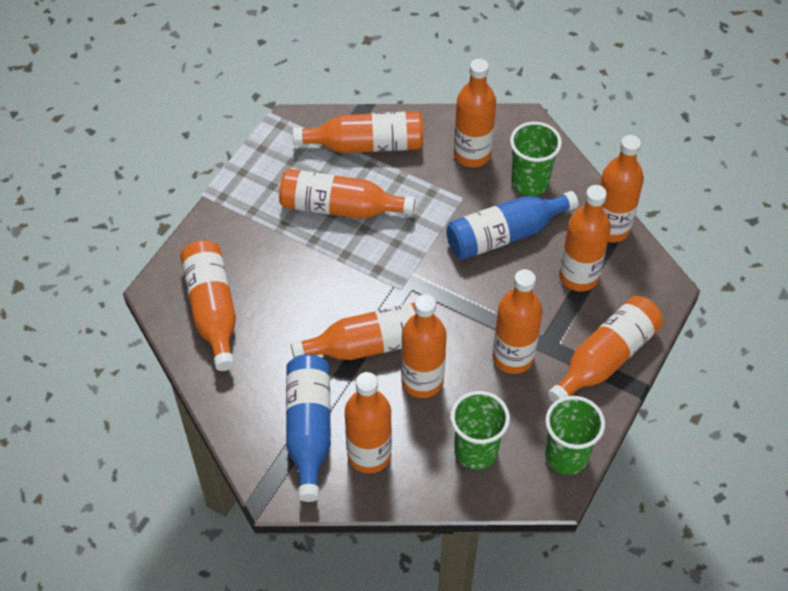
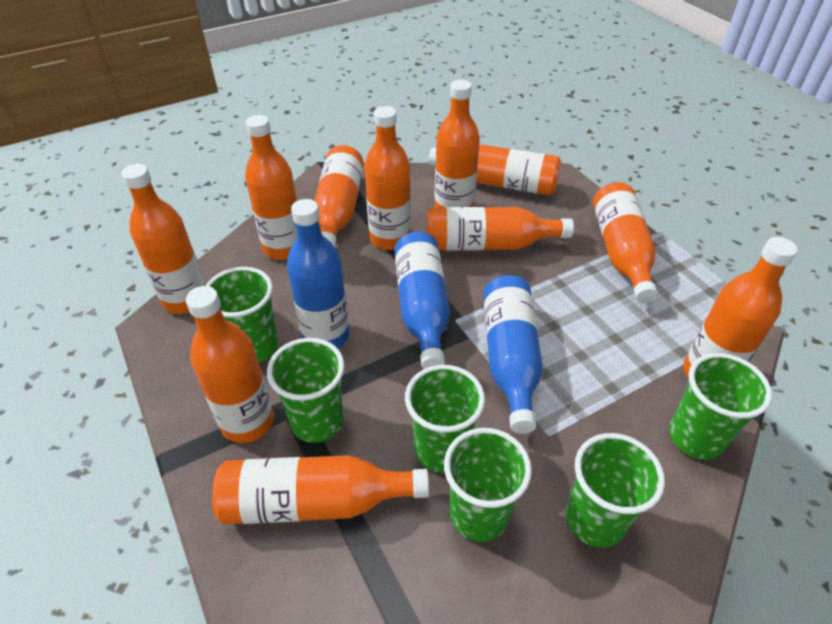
blue bottle: [286,354,331,502] [446,191,578,260] = 2 -> [287,199,350,348] [394,232,450,369] [483,275,543,434] = 3
green cup: [451,391,510,470] [510,122,562,196] [545,396,605,475] = 3 -> [206,267,279,363] [267,338,345,443] [405,365,485,473] [444,428,532,542] [566,433,665,548] [669,353,772,460] = 6

